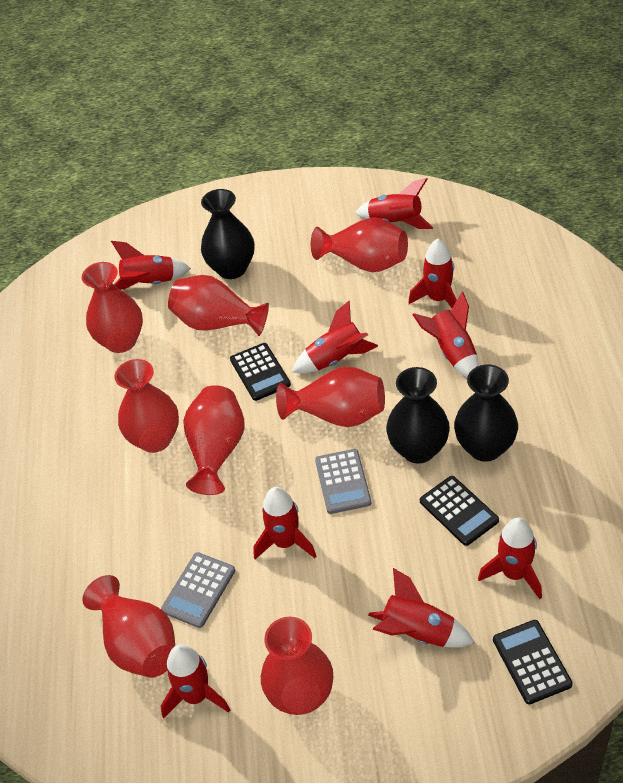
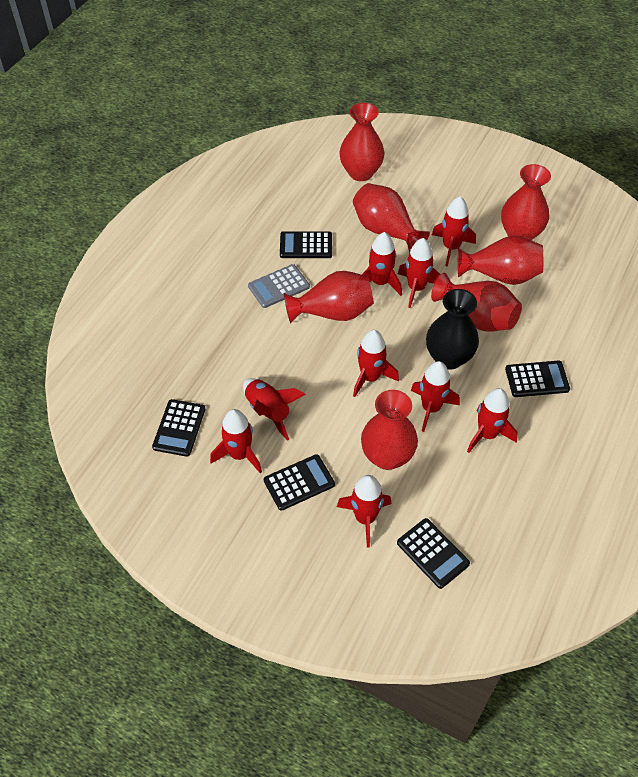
black calculator: [230,343,291,401] [420,476,499,546] [493,620,573,704] = 3 -> [152,399,205,457] [264,454,335,511] [280,231,332,258] [397,518,470,589] [505,361,570,397] = 5
black vase: [201,189,254,279] [386,367,450,463] [454,365,518,462] = 3 -> [426,289,479,370] = 1
grey calculator: [161,552,235,628] [315,449,371,514] = 2 -> [248,264,310,308] = 1
red vase: [82,262,143,353] [82,575,175,678] [115,359,179,453] [168,275,269,336] [183,385,244,495] [261,617,333,715] [276,367,385,427] [311,217,408,272] = 8 -> [284,271,374,323] [339,103,385,181] [353,183,430,253] [361,390,418,470] [431,273,522,332] [457,235,543,285] [501,164,551,240] = 7

